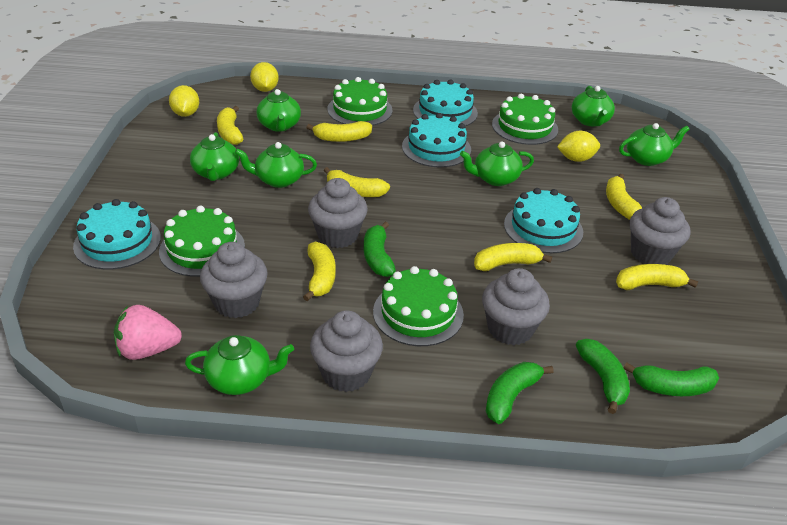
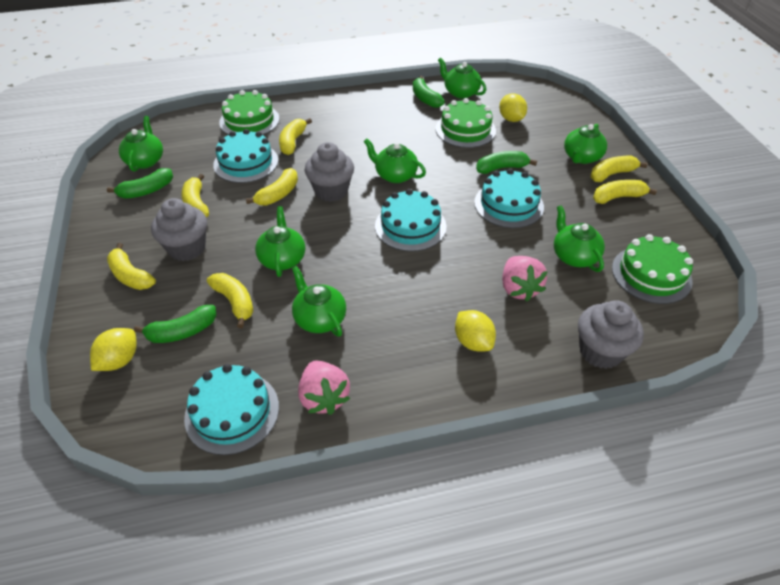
green cake: [159,206,245,277] [327,77,392,126] [373,266,464,346] [492,94,558,145] = 4 -> [219,90,279,135] [435,98,496,148] [612,234,693,304] = 3
grey cupcake: [200,242,268,318] [308,178,368,248] [310,310,383,392] [482,268,550,345] [630,197,690,265] = 5 -> [151,198,207,261] [305,142,354,202] [578,300,644,369] = 3
pink strawberry: [114,305,182,360] = 1 -> [298,361,350,415] [502,256,548,301] = 2

